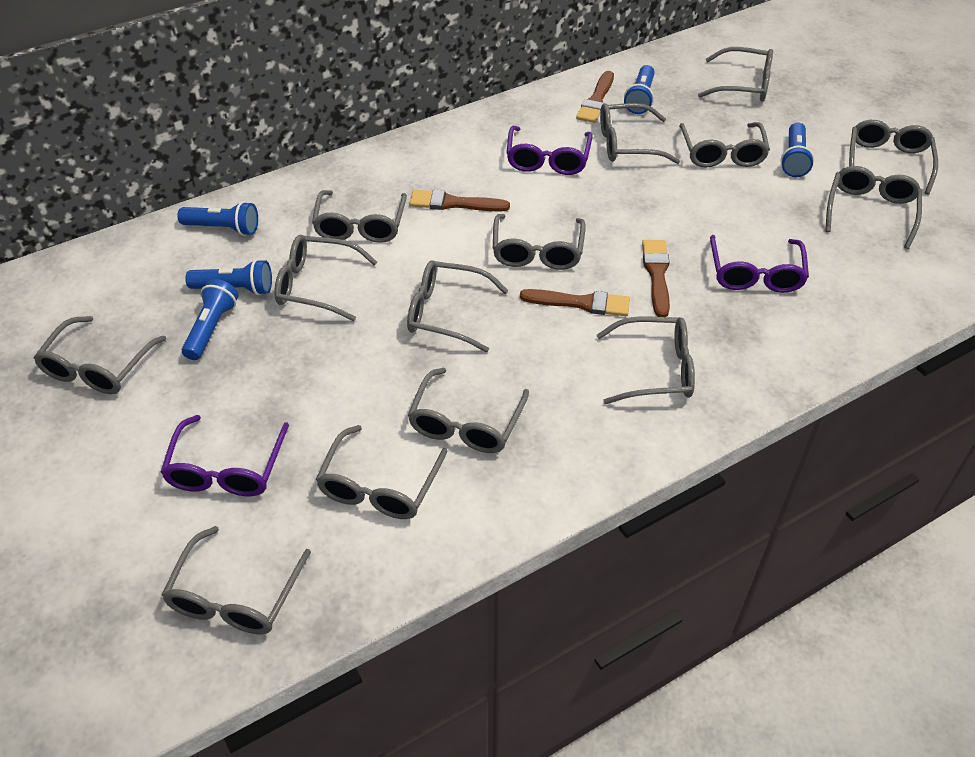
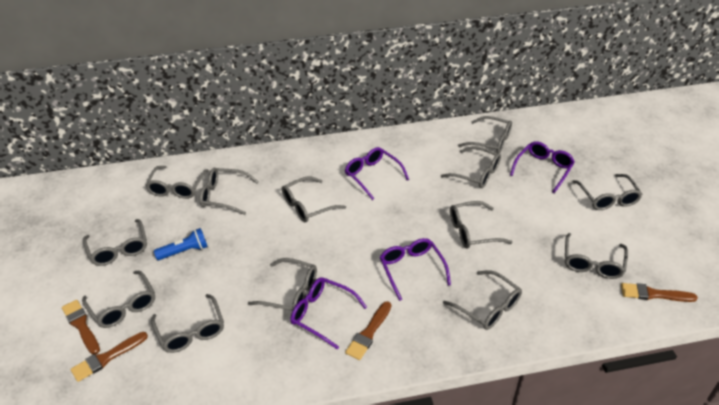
blue flashlight: [177,201,258,236] [182,279,238,360] [185,259,272,295] [624,65,655,114] [781,122,814,177] = 5 -> [154,228,208,260] = 1
grey glasses: [33,316,166,394] [162,526,311,635] [274,235,377,321] [312,190,407,243] [316,425,447,519] [407,260,508,352] [408,368,529,453] [493,214,586,270] [597,317,695,404] [600,103,680,164] [679,122,770,168] [698,47,773,102] [825,166,922,249] [849,120,938,195] = 14 -> [82,271,155,328] [83,219,147,266] [145,166,209,199] [151,294,224,353] [199,168,259,215] [248,258,317,311] [282,177,346,222] [441,146,501,188] [443,270,522,330] [450,201,512,248] [458,116,512,153] [565,233,628,279] [573,174,643,210] = 13
purple glasses: [161,415,289,496] [506,126,592,175] [710,235,809,293] = 3 -> [290,277,367,349] [345,147,409,200] [380,238,451,301] [510,141,575,193] = 4

